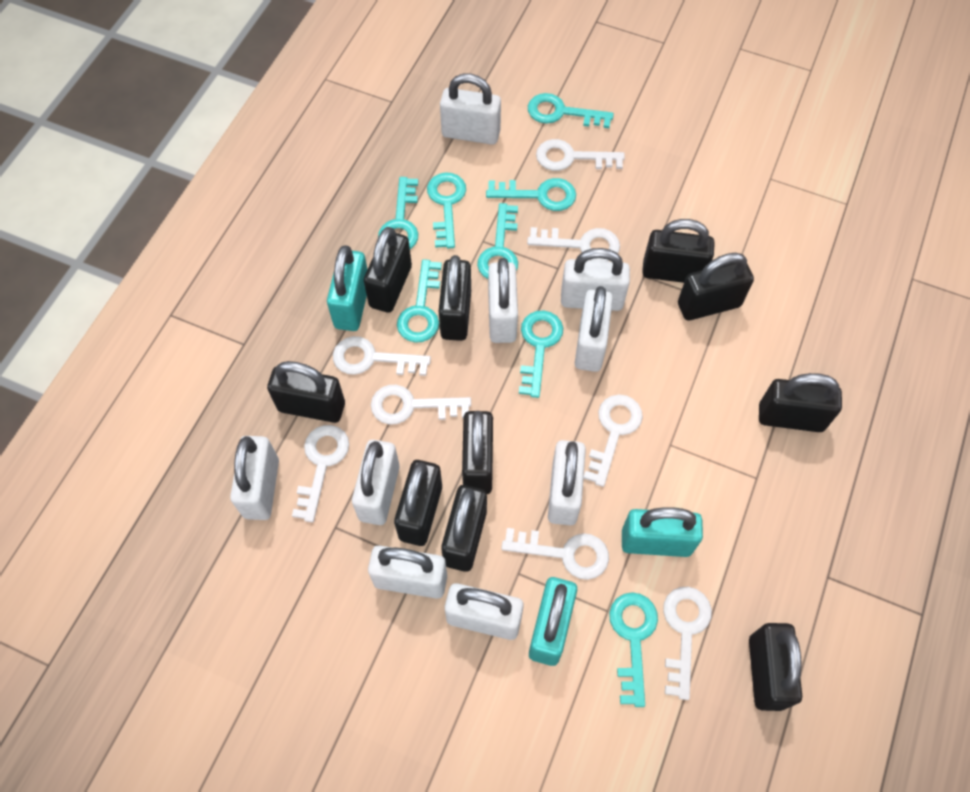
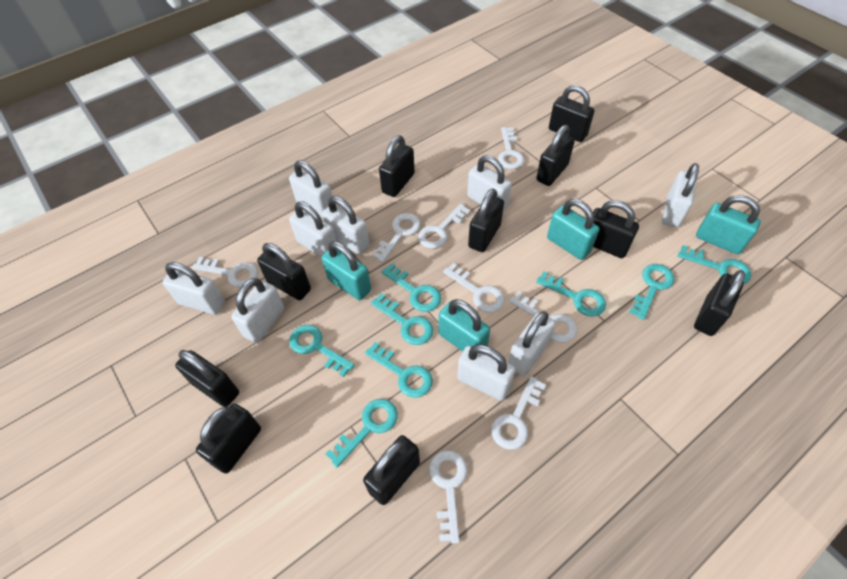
turquoise padlock: [327,245,367,331] [529,577,577,666] [622,507,703,557] = 3 -> [322,241,371,300] [439,299,490,351] [547,199,600,260] [696,195,761,254] = 4

